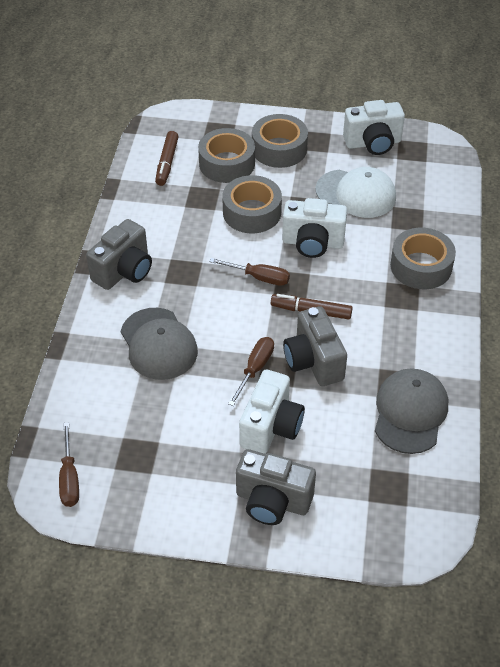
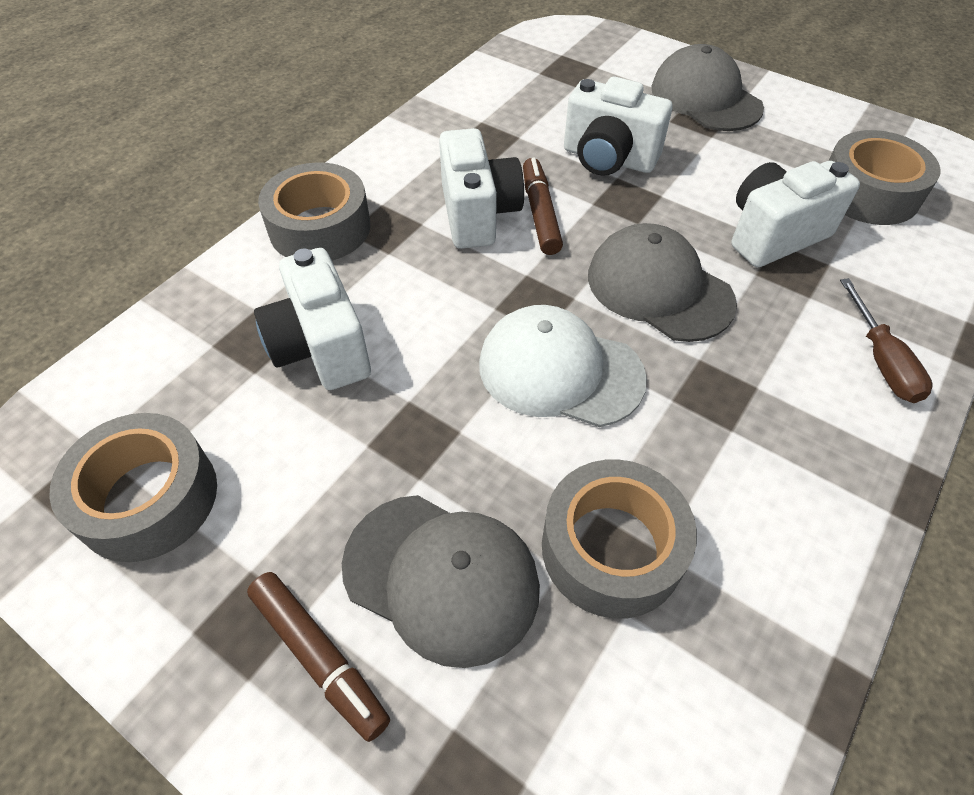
brown screwdriver: [59,422,79,507] [209,258,290,286] [228,337,274,406] = 3 -> [840,278,933,403] = 1
grey camera: [86,219,152,290] [236,449,316,525] [283,306,347,386] = 3 -> none = 0
grey cap: [121,308,198,380] [375,368,448,454] = 2 -> [342,495,540,668] [588,223,737,342] [651,44,764,131] = 3
white camera: [239,370,305,454] [282,198,347,258] [343,100,405,155] = 3 -> [254,248,371,390] [439,128,524,249] [564,77,672,176] [731,161,860,267] = 4

